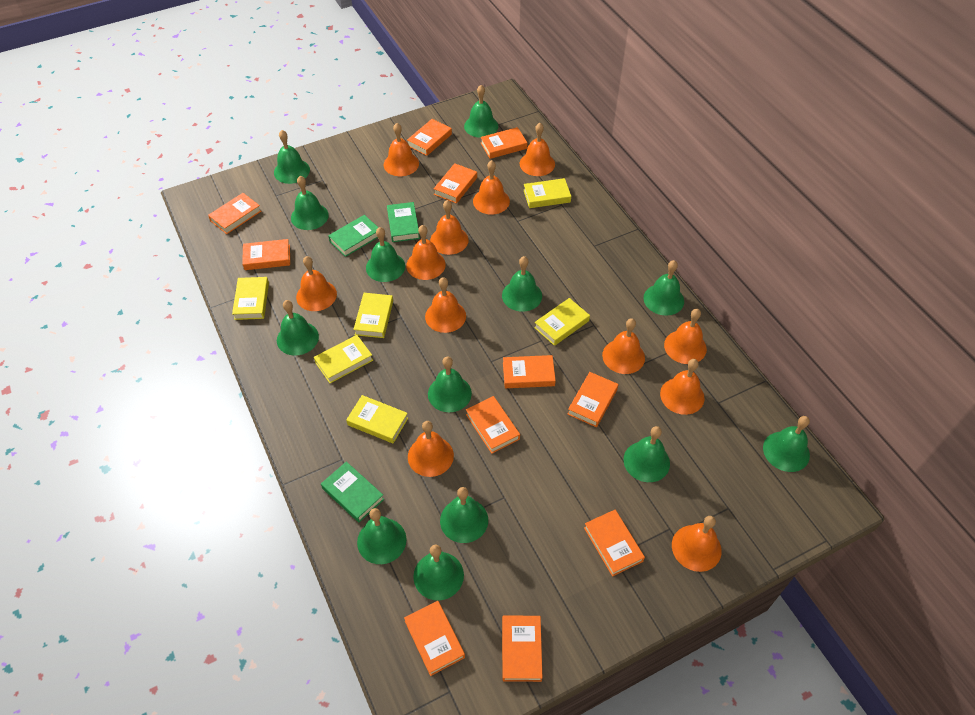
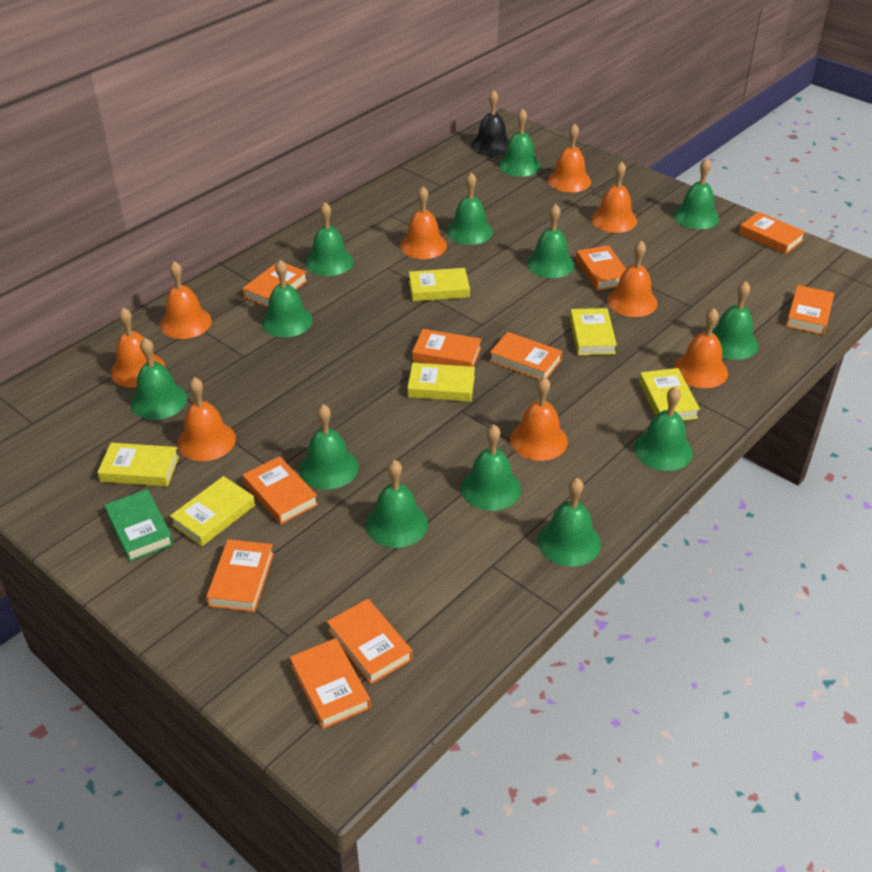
black bell: none = 0 -> [471,90,509,156] = 1
green book: [321,462,384,522] [328,215,378,257] [387,202,420,242] = 3 -> [104,489,174,562] = 1
orange bell: [296,256,337,311] [383,123,419,176] [406,225,446,280] [408,421,454,477] [425,277,466,333] [430,200,469,255] [473,160,510,215] [520,123,555,176] [602,318,645,374] [660,359,705,415] [664,309,707,364] [672,516,722,572] = 12 -> [111,307,165,388] [160,261,212,339] [177,377,236,461] [400,186,447,259] [510,377,568,461] [548,123,591,192] [591,161,637,233] [607,240,658,317] [674,308,728,388] = 9
orange book: [208,193,261,234] [242,239,290,270] [404,601,465,676] [407,119,452,156] [434,163,477,204] [466,396,520,454] [480,127,527,159] [502,616,542,682] [503,355,556,388] [568,372,618,427] [584,510,645,577] = 11 -> [206,539,274,612] [243,263,307,307] [243,456,318,524] [290,638,371,729] [327,599,413,684] [412,329,481,367] [490,332,562,380] [576,245,626,291] [739,212,805,254] [786,285,834,335] = 10

